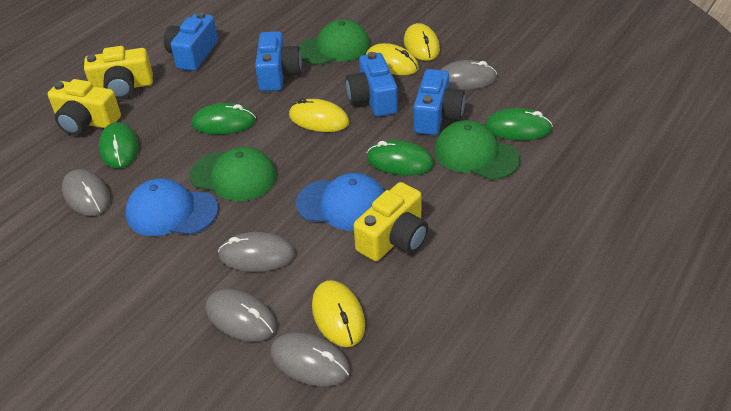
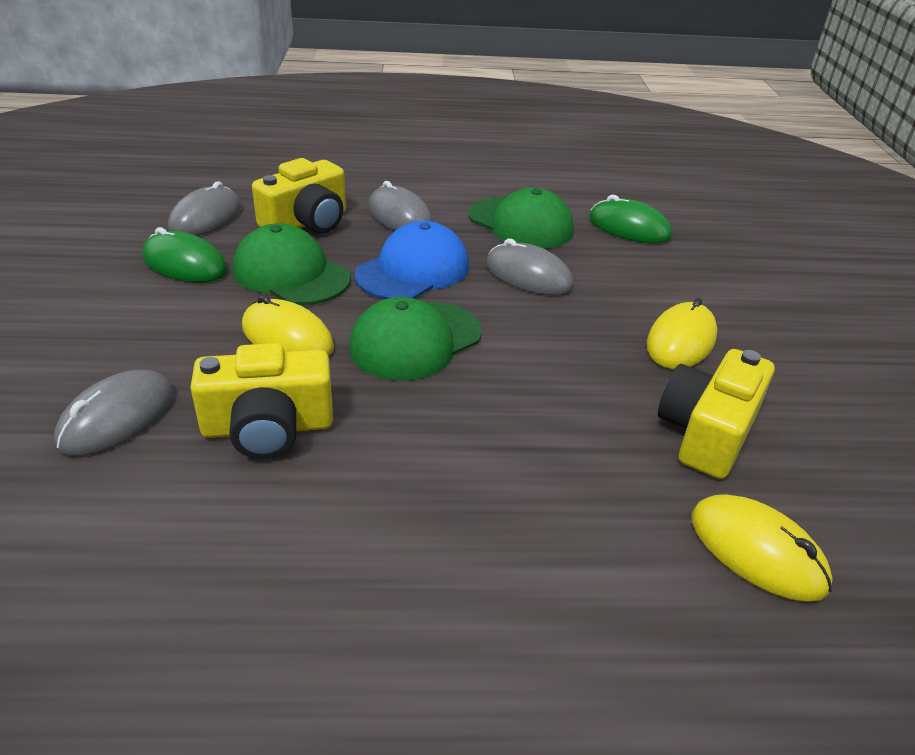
blue camera: [164,12,218,71] [255,31,302,91] [346,52,398,117] [413,69,465,135] = 4 -> none = 0
blue cap: [126,178,219,236] [296,173,385,231] = 2 -> [354,221,469,299] = 1
green mouse: [99,122,139,168] [192,103,256,134] [367,140,434,175] [485,108,553,140] = 4 -> [142,227,227,283] [589,195,672,244] = 2
grey mouse: [62,169,110,216] [206,289,277,342] [218,232,295,272] [270,332,350,386] [440,60,497,90] = 5 -> [54,370,174,456] [168,181,241,236] [368,181,433,231] [486,239,574,295] = 4
yellow mouse: [289,98,350,132] [312,280,365,347] [366,43,419,75] [404,23,440,61] = 4 -> [242,295,334,357] [646,298,717,369] [691,494,833,602] = 3

